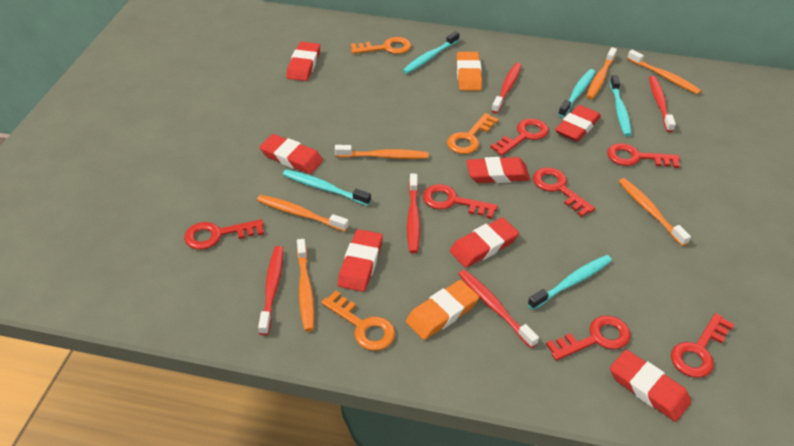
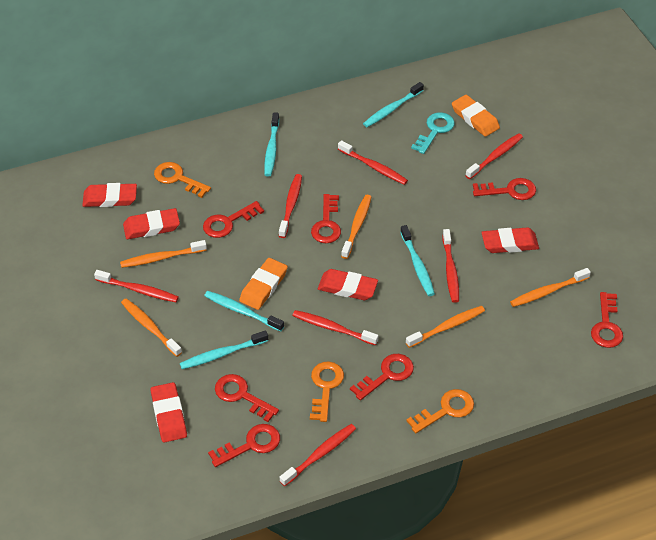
orange toothbrush: [257,195,349,232] [297,239,315,332] [335,145,429,159] [586,47,617,99] [619,178,691,246] [627,50,702,94] = 6 -> [120,240,207,268] [121,298,182,357] [341,195,371,259] [406,306,485,348] [510,268,591,307] = 5
red eraser: [260,134,323,174] [286,42,320,81] [338,229,383,292] [450,217,519,268] [467,157,530,183] [555,105,601,142] [610,350,691,422] = 7 -> [82,183,137,207] [123,208,180,239] [151,382,187,443] [318,269,378,300] [482,227,539,253] = 5
red toothbrush: [258,246,283,335] [407,174,420,253] [459,269,539,348] [491,63,522,114] [649,76,676,132] = 5 -> [94,270,179,302] [279,174,302,238] [280,424,356,486] [293,310,378,346] [338,140,408,185] [442,229,459,303] [465,133,523,179] = 7
turquoise key: none = 0 -> [411,112,455,154] = 1

